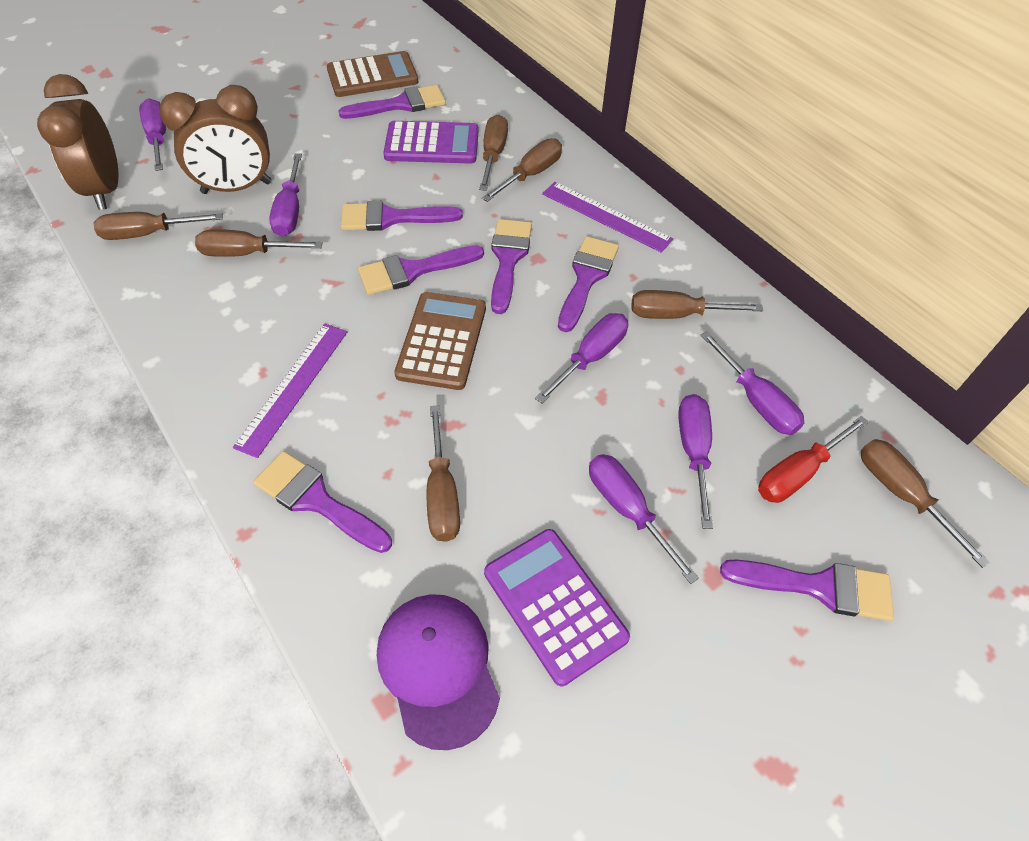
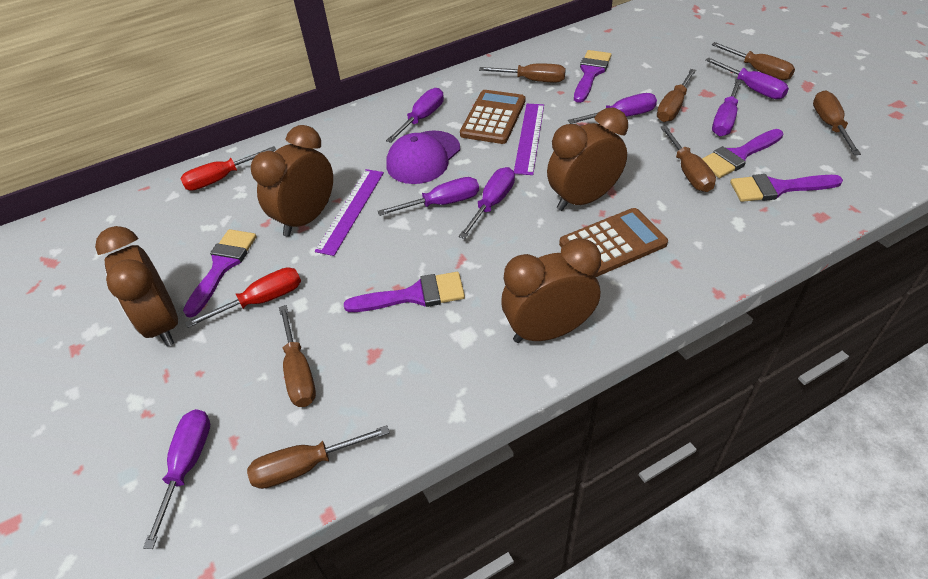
brown clock: [37,74,118,210] [159,85,272,194] = 2 -> [95,226,178,347] [251,125,333,237] [501,238,601,343] [547,108,628,211] = 4
purple brush: [253,451,392,553] [339,85,446,119] [341,201,463,231] [358,245,484,295] [491,219,532,314] [558,236,619,332] [720,559,894,621] = 7 -> [183,229,257,318] [344,272,465,312] [574,50,611,103] [702,129,783,178] [730,174,843,202] = 5
purple calculator: [383,121,479,164] [484,529,630,686] = 2 -> none = 0
purple screwdriver: [139,98,166,171] [269,154,302,237] [535,313,628,403] [589,454,699,584] [678,394,713,529] [701,331,804,435] = 6 -> [143,409,210,549] [378,177,479,216] [386,88,444,143] [458,167,515,239] [568,93,657,124] [705,57,789,99] [712,79,742,136] = 7
red screwdriver: [758,416,868,503] = 1 -> [180,146,276,191] [185,267,301,328] = 2

